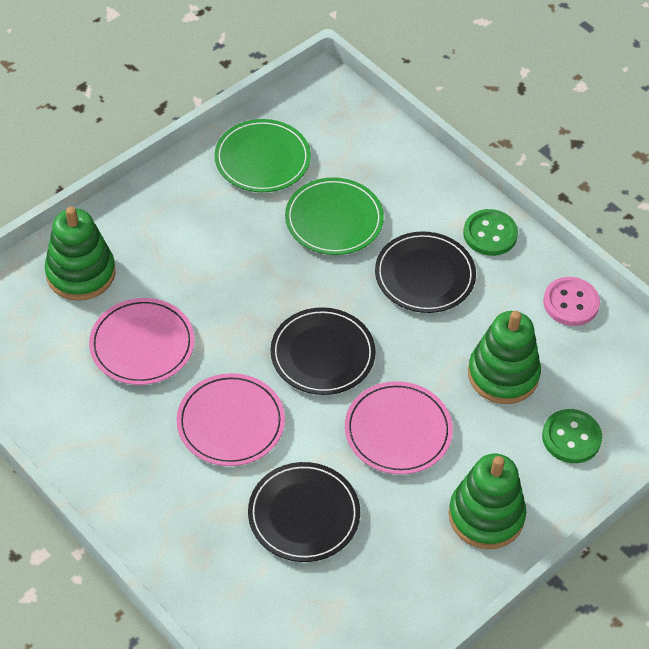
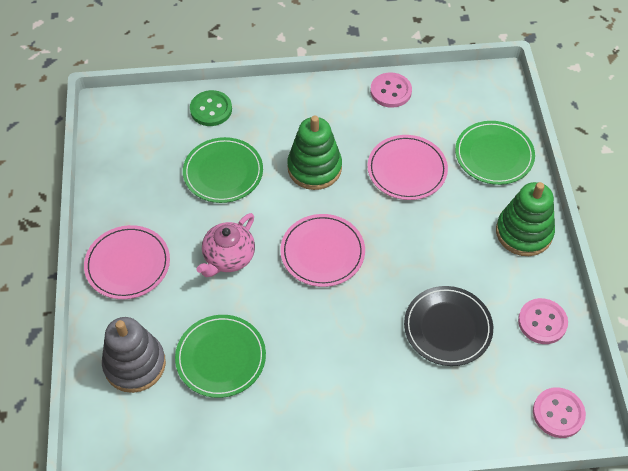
black plate: [248,462,360,562] [271,307,376,395] [375,231,476,313] = 3 -> [404,286,493,366] = 1
green button: [463,209,518,256] [542,409,602,463] = 2 -> [190,90,232,126] = 1
green plate: [215,119,311,192] [285,177,384,255] = 2 -> [175,315,266,398] [183,137,263,203] [455,121,535,185] = 3
green stacking toy: [45,207,116,301] [449,454,526,549] [468,311,541,404] = 3 -> [287,115,342,190] [496,182,555,256] = 2
grey stacking toy: none = 0 -> [102,317,166,393] = 1
pink button: [543,277,600,326] = 1 -> [370,72,412,108] [518,298,568,344] [533,387,586,438] = 3
pink teapot: none = 0 -> [196,213,255,277] = 1

